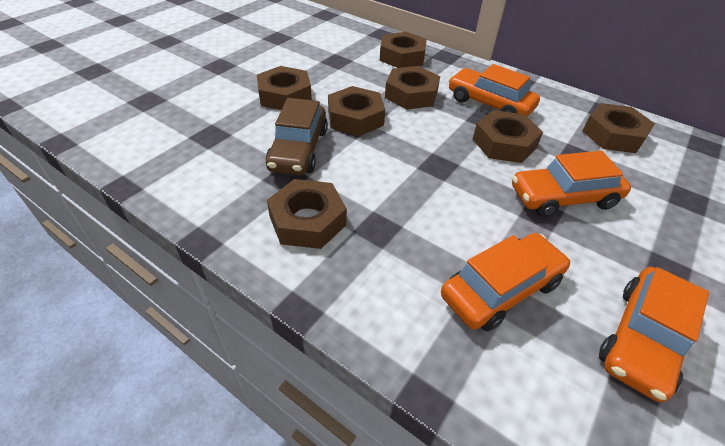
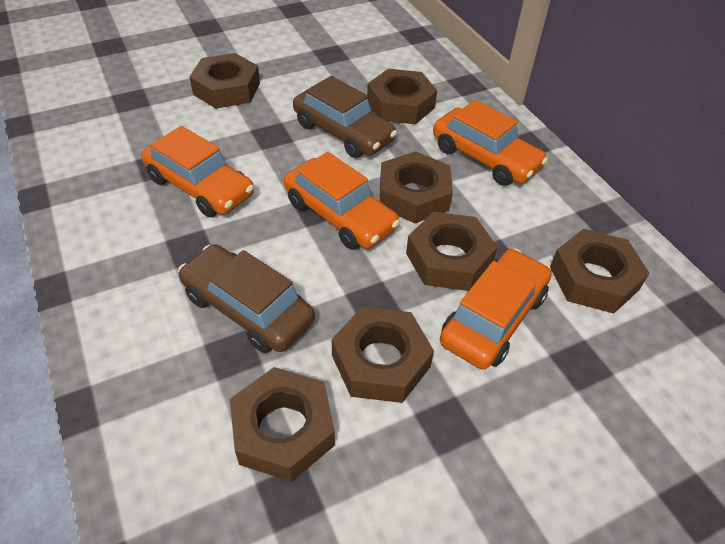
brown car: [266,98,328,175] = 1 -> [178,244,315,353] [293,76,397,158] = 2

